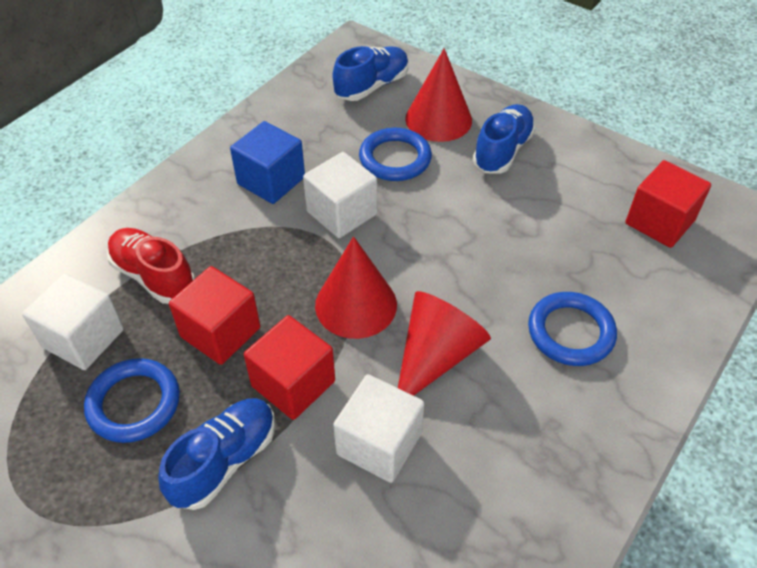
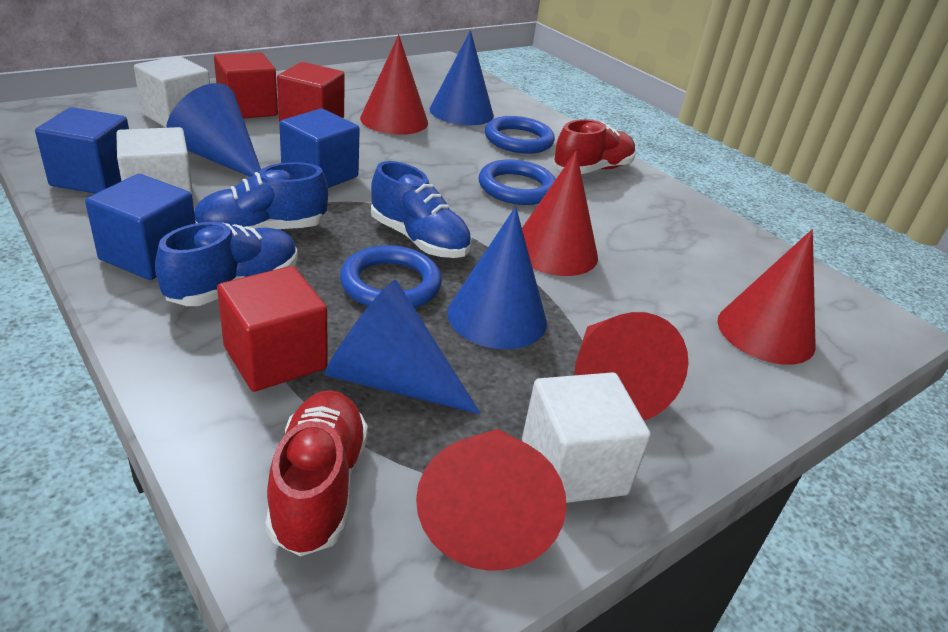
blue cone: none = 0 -> [166,83,261,177] [325,280,481,414] [430,30,494,125] [447,207,547,349] = 4
blue cube: [230,121,305,204] = 1 -> [35,107,129,194] [85,174,196,280] [279,109,360,188] = 3
red cone: [315,236,397,339] [398,291,491,396] [405,48,472,142] = 3 -> [360,35,428,135] [416,429,567,571] [522,151,598,276] [574,312,688,421] [717,229,816,365] = 5
red shoe: [107,228,195,304] = 1 -> [265,390,368,556] [553,119,635,174] = 2

